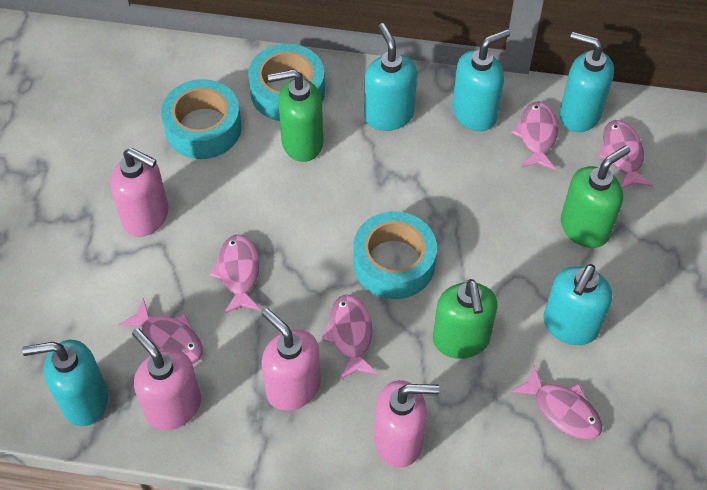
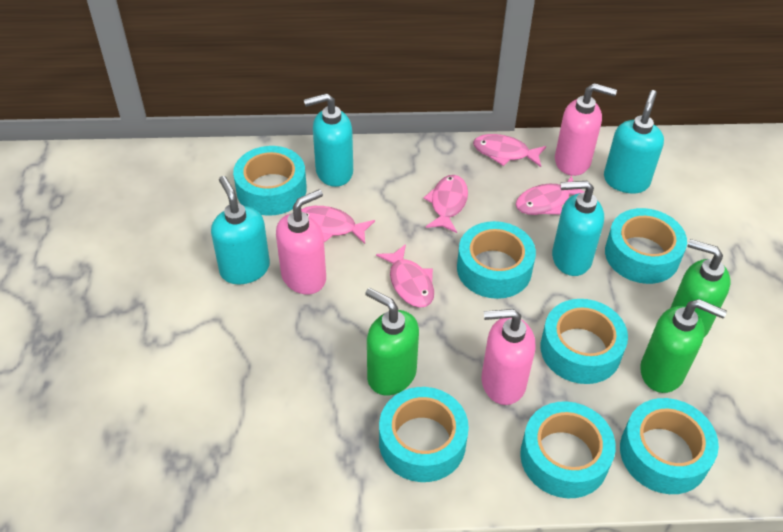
pink fish: [118,298,203,364] [210,234,261,314] [321,295,378,379] [511,101,558,170] [511,365,603,440] [598,120,653,189] = 6 -> [301,206,375,244] [376,244,434,308] [423,175,468,233] [473,134,546,167] [516,175,585,215] = 5
pink soap dispenser: [110,148,169,237] [132,328,201,430] [262,309,321,411] [374,380,439,468] = 4 -> [276,189,326,294] [481,309,535,405] [555,83,617,176] = 3
turquoise soap dispenser: [22,340,108,426] [364,23,417,131] [452,29,510,131] [543,264,612,345] [560,32,614,132] = 5 -> [211,176,270,284] [304,93,353,187] [552,181,604,276] [604,90,664,194] = 4
turquoise tape: [161,79,242,159] [248,44,325,121] [353,212,437,299] = 3 -> [233,146,307,216] [379,387,469,482] [457,221,536,299] [520,401,616,498] [540,299,628,384] [605,208,687,284] [620,398,719,494] = 7

